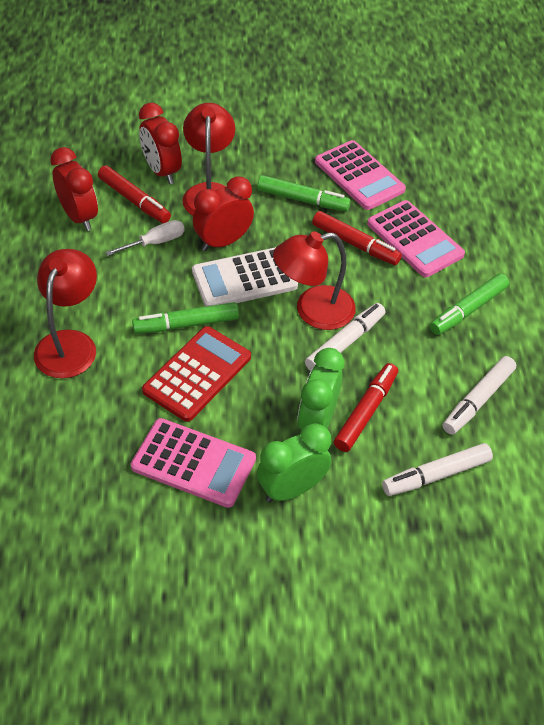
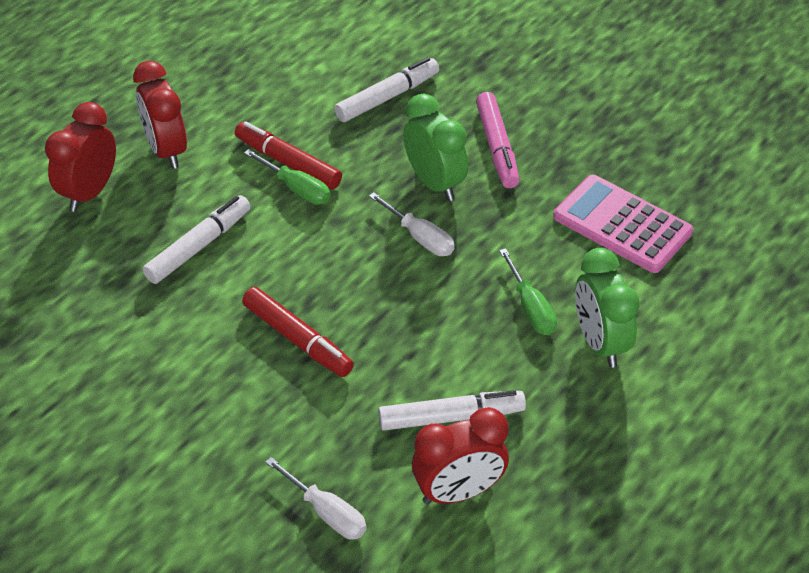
green marker: [132,302,239,334] [257,175,351,211] [430,273,509,335] = 3 -> none = 0
green screwdriver: none = 0 -> [244,149,330,205] [499,248,557,335] = 2
pink calculator: [131,418,256,508] [315,140,406,210] [367,200,465,277] = 3 -> [553,175,693,273] = 1
pink marker: none = 0 -> [476,92,520,188] = 1
red calculator: [142,326,251,422] = 1 -> none = 0
red lamp: [34,249,97,379] [182,103,235,216] [273,231,356,330] = 3 -> none = 0
red marker: [98,166,171,223] [312,211,402,265] [334,363,398,452] = 3 -> [235,121,342,189] [242,287,354,377] = 2
white calculator: [192,247,298,307] = 1 -> none = 0
white screwdriver: [106,220,185,256] = 1 -> [265,457,367,540] [369,192,455,256] = 2

